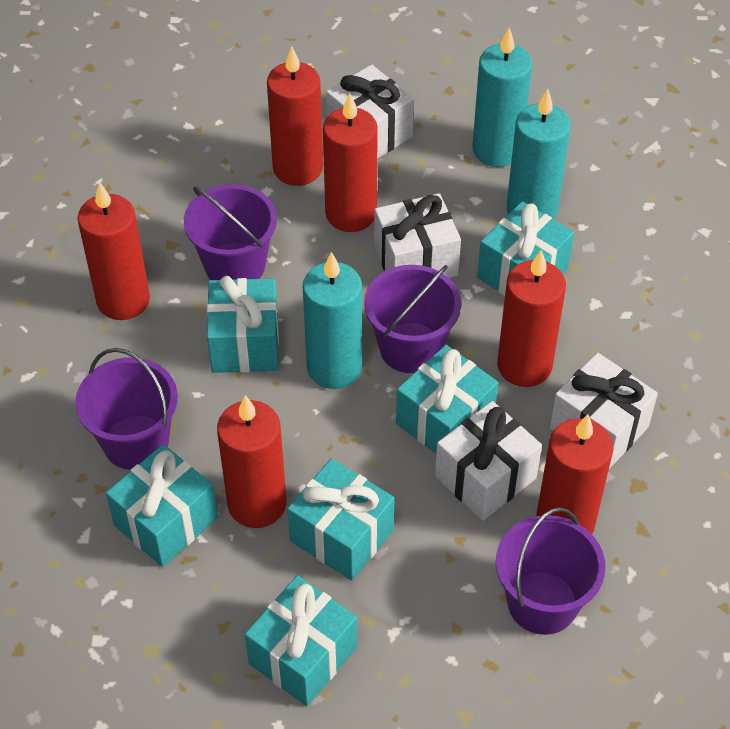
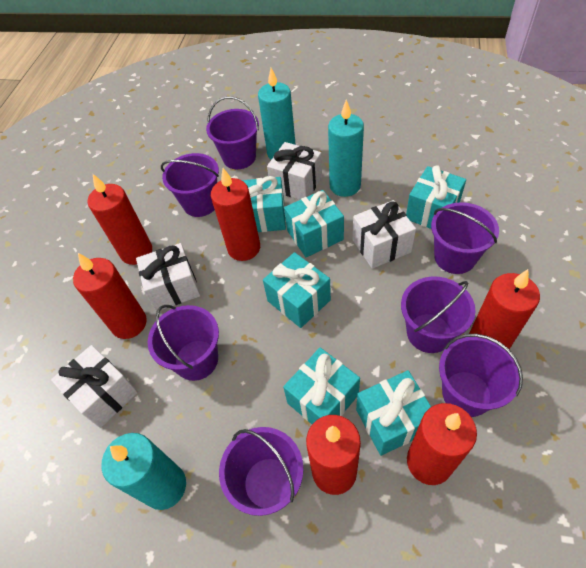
purple bucket: [75,348,178,470] [184,184,277,280] [364,265,461,373] [496,507,605,635] = 4 -> [147,305,219,381] [161,153,219,217] [206,96,259,169] [219,427,304,516] [401,276,476,353] [431,202,499,274] [439,334,523,417] = 7

